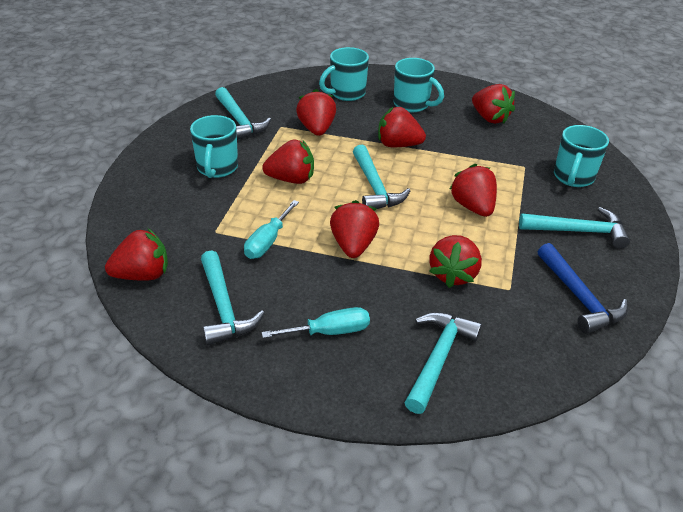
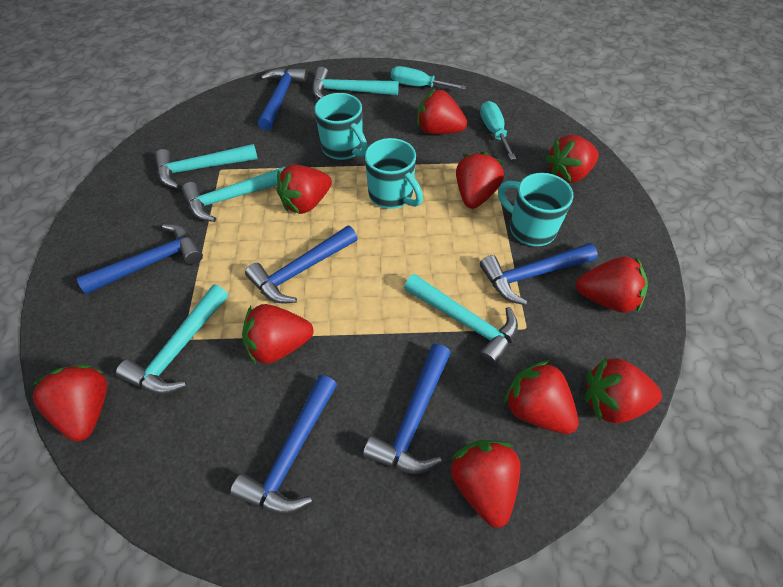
blue hammer: [538,243,628,334] = 1 -> [77,224,203,294] [230,375,337,515] [245,226,358,304] [258,67,308,131] [363,344,451,474] [480,243,598,305] = 6
red strawberry: [105,228,168,281] [262,139,314,184] [296,89,336,136] [330,200,379,258] [378,107,426,147] [429,235,482,288] [450,164,497,217] [472,84,515,124] = 8 -> [31,365,107,441] [242,304,313,365] [276,164,332,214] [417,89,467,134] [451,440,520,528] [456,151,504,209] [504,360,579,434] [545,135,599,183] [576,256,648,313] [585,358,662,423] = 10
turquoise mug: [190,115,238,178] [319,47,369,101] [394,58,444,112] [554,125,609,187] = 4 -> [314,93,368,160] [365,138,423,209] [498,173,573,246] = 3

